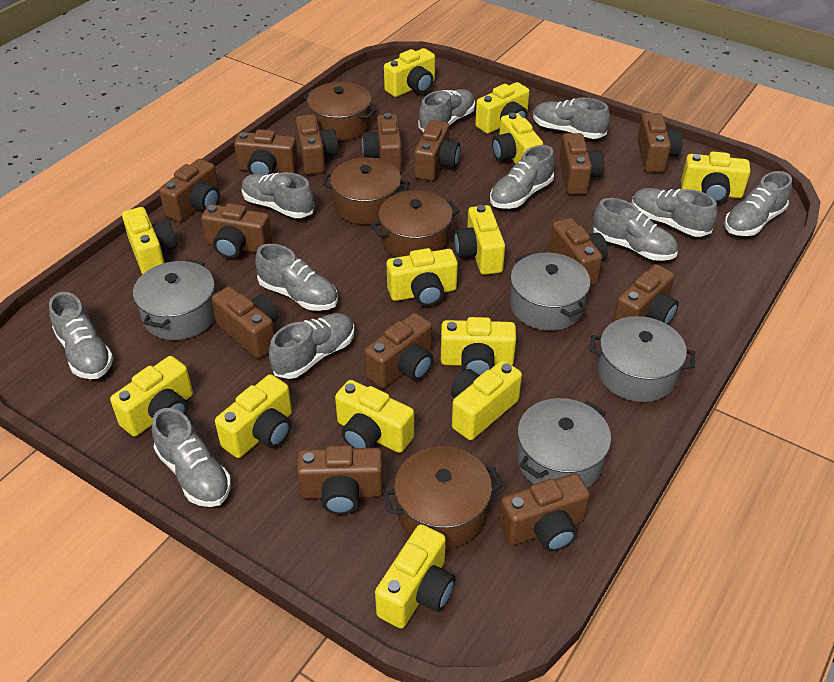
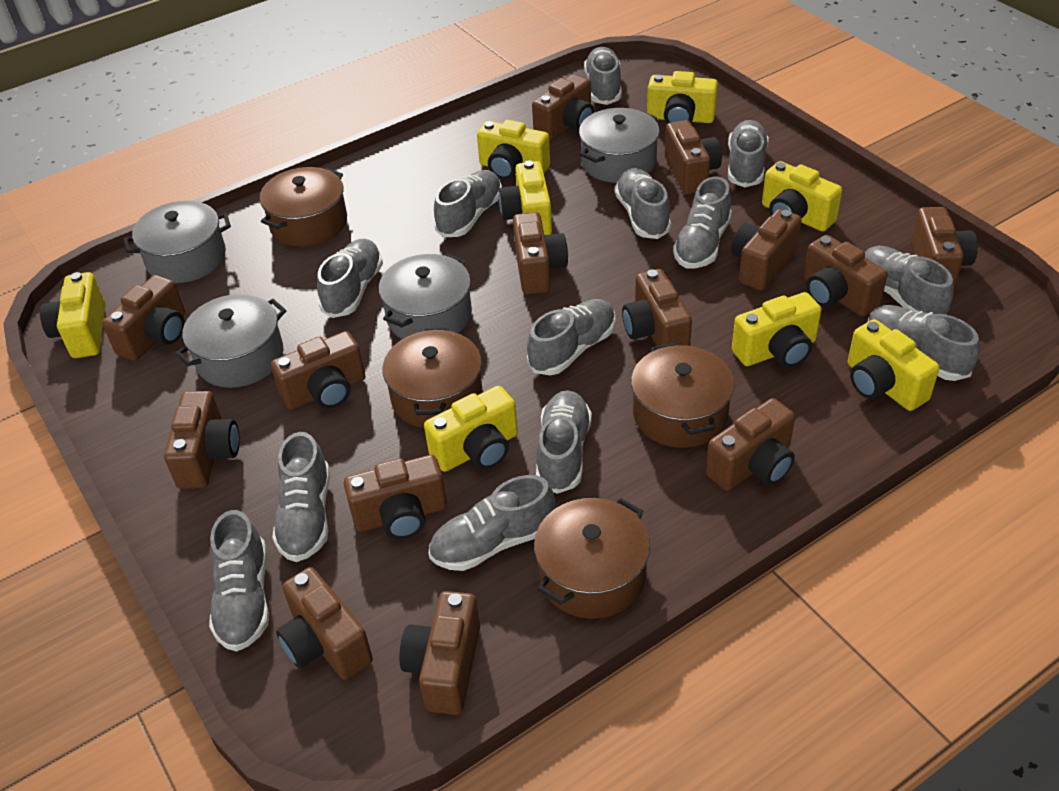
grey shoe: [49,292,113,379] [152,408,231,507] [242,172,314,218] [255,244,338,311] [269,313,355,379] [418,89,475,133] [490,145,555,209] [533,98,610,139] [593,198,678,261] [632,188,718,237] [724,171,792,236] = 11 -> [209,510,269,651] [272,432,330,562] [317,239,383,318] [429,475,555,571] [434,170,502,237] [527,299,616,375] [536,390,592,494] [584,47,622,105] [615,168,671,239] [673,176,732,268] [728,120,769,187] [865,246,954,314] [867,305,980,381] = 13
yellow camera: [110,356,193,437] [122,207,177,274] [215,374,292,458] [335,380,414,453] [375,524,455,629] [384,48,435,97] [387,248,458,306] [441,317,516,375] [451,360,522,440] [454,205,505,275] [475,82,530,134] [492,113,543,164] [681,151,750,203] = 13 -> [40,272,106,358] [424,386,518,472] [477,120,550,179] [499,160,552,235] [647,71,718,124] [732,292,821,367] [762,161,842,231] [848,319,939,411] = 8

